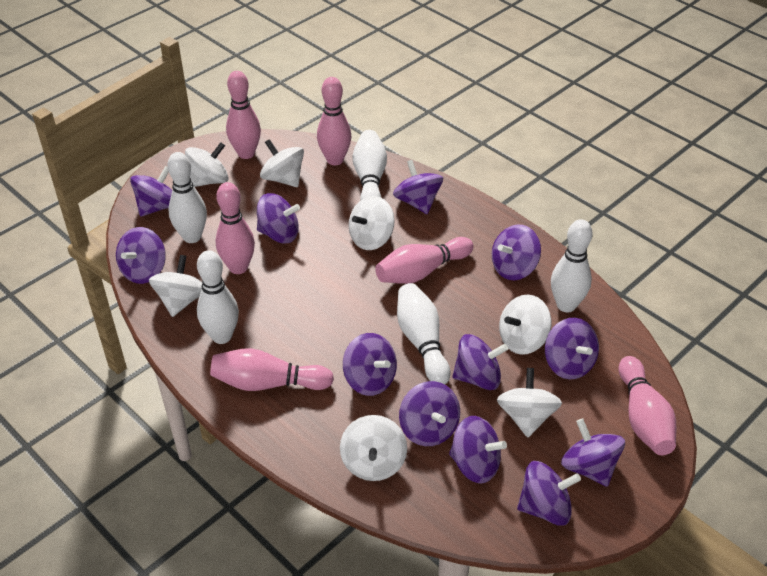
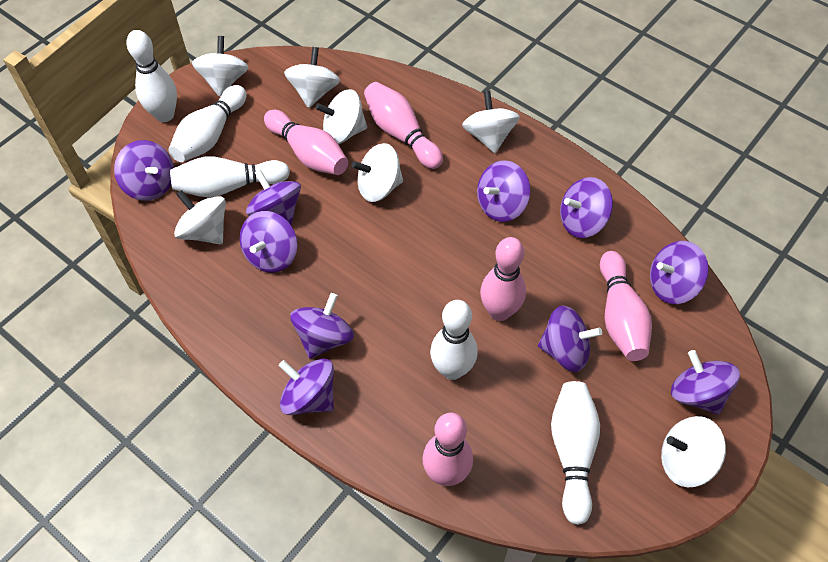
pink bowling pin: [210,348,334,391] [216,182,255,274] [226,71,261,159] [317,77,352,165] [375,237,473,284] [618,356,676,455] = 6 -> [264,110,348,175] [364,82,443,169] [423,413,473,486] [480,237,526,321] [600,251,652,361] = 5
purple spinning top: [116,227,166,284] [130,166,172,217] [257,193,300,243] [343,333,397,396] [393,160,443,214] [399,381,460,446] [449,416,507,484] [452,334,508,390] [492,225,541,280] [517,461,581,526] [545,318,599,379] [561,419,625,487] = 12 -> [114,140,174,201] [240,211,297,273] [246,169,301,226] [279,359,334,415] [290,293,354,359] [477,160,531,222] [538,305,602,372] [560,177,613,238] [650,241,709,304] [671,350,740,415] = 10

